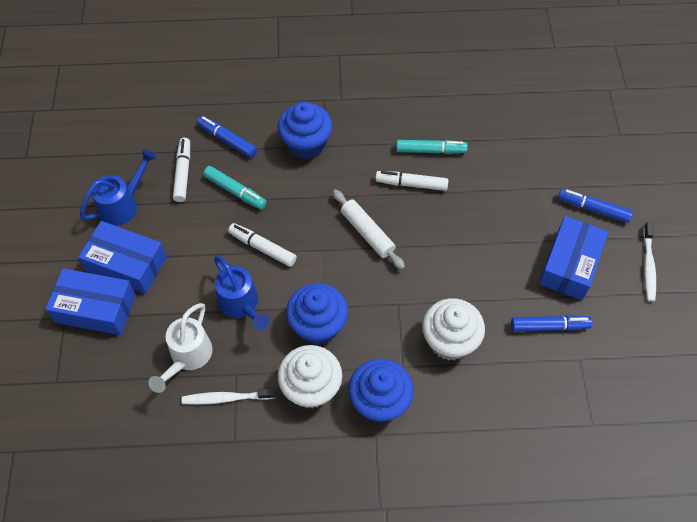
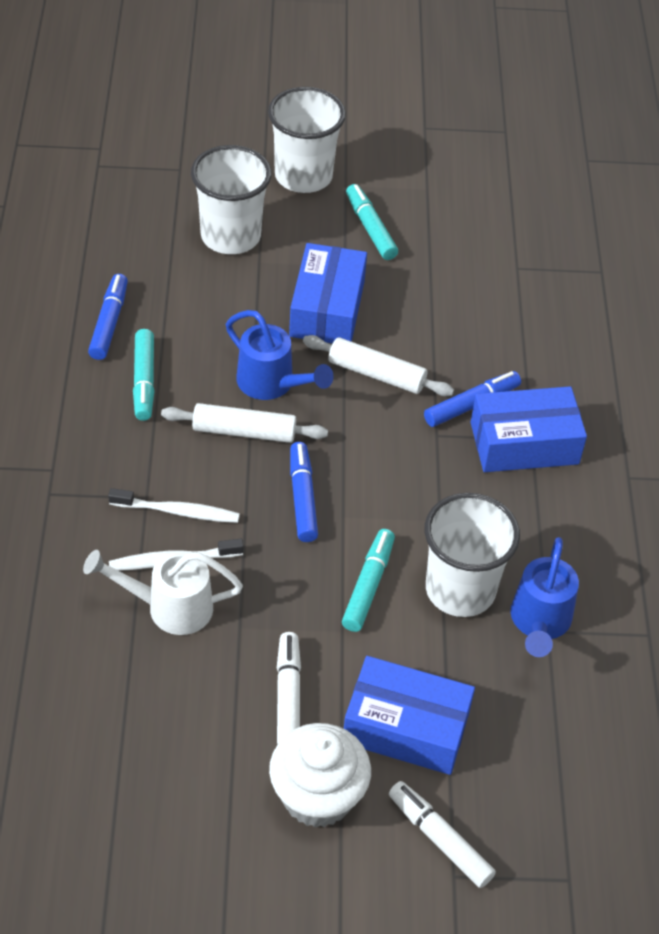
blue cupcake: [278,102,332,159] [286,283,348,345] [349,359,414,423] = 3 -> none = 0
turquoise marker: [203,166,267,210] [396,140,468,154] = 2 -> [133,329,155,421] [342,529,395,632] [346,184,398,260] = 3
white cup: none = 0 -> [191,145,272,254] [268,87,346,193] [425,493,520,617] = 3
white cupcake: [278,345,342,409] [422,298,485,361] = 2 -> [269,723,371,828] = 1
white marker: [173,138,190,202] [228,223,297,267] [375,171,448,191] = 3 -> [277,632,301,744] [389,781,496,888] = 2
white rolling pin: [333,189,405,269] = 1 -> [161,403,328,443] [303,335,454,397] = 2

